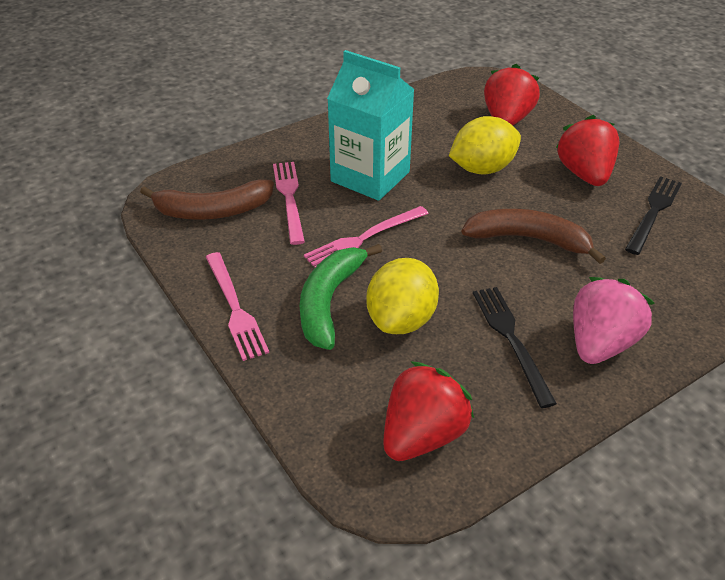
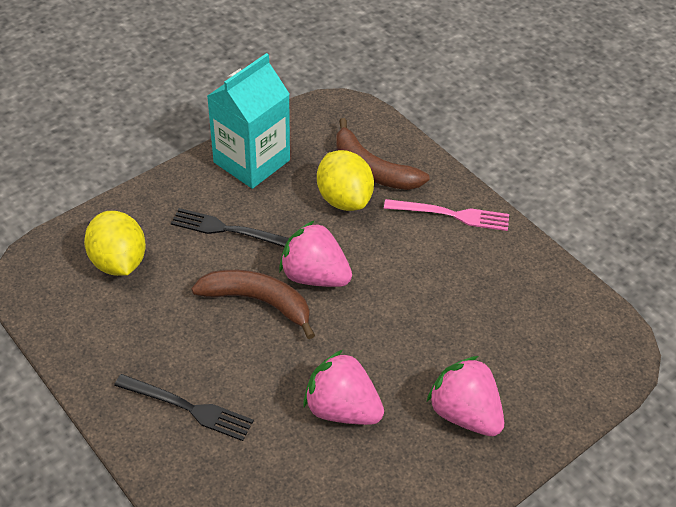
green banana: [299,244,382,350] = 1 -> none = 0
pink fork: [206,252,269,361] [273,162,305,245] [304,206,429,267] = 3 -> [384,199,509,231] = 1
pink strawberry: [573,277,654,364] = 1 -> [279,220,352,287] [303,350,384,425] [427,356,504,436] = 3
red strawberry: [383,361,474,461] [484,64,540,125] [556,115,619,186] = 3 -> none = 0

